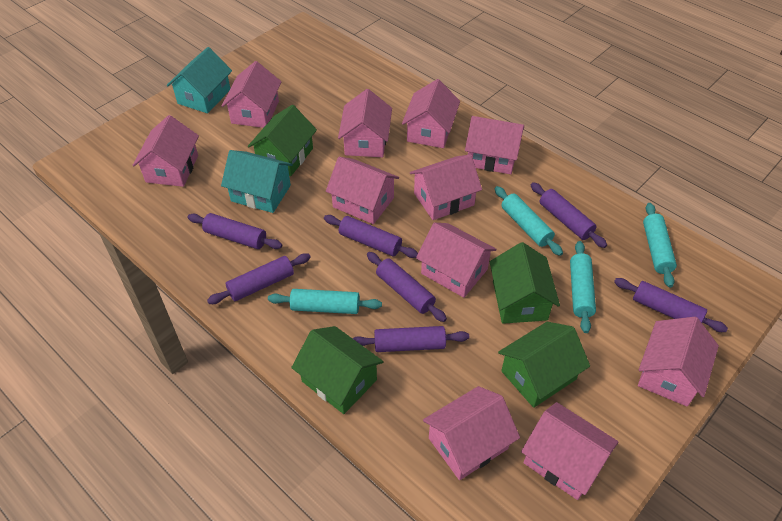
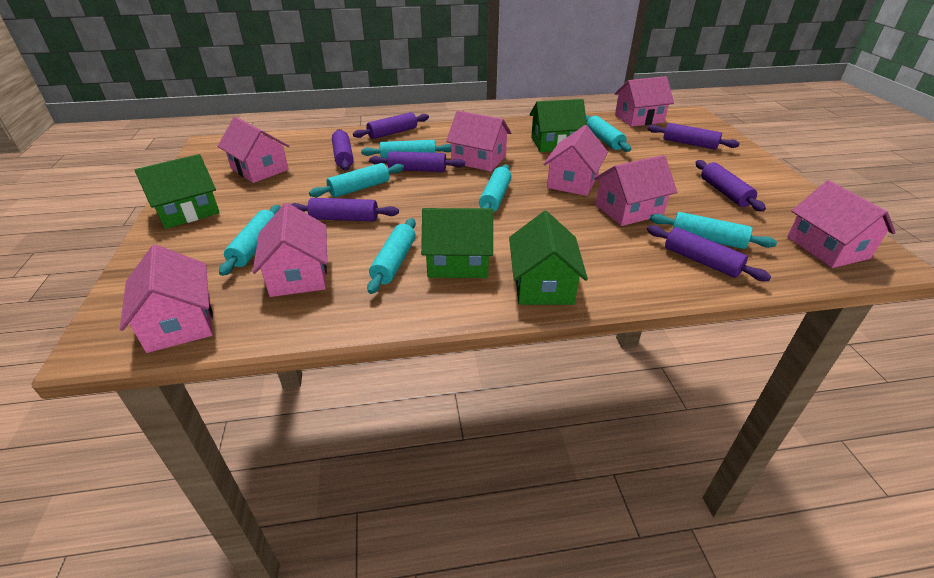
pink house: [133,115,199,187] [222,61,281,128] [326,157,399,224] [338,89,392,157] [402,79,460,148] [410,154,482,220] [416,222,497,298] [423,386,520,480] [465,116,524,174] [521,402,619,500] [638,317,719,407] = 11 -> [120,244,213,353] [218,117,289,183] [253,203,327,297] [446,111,511,172] [543,125,608,196] [594,155,677,226] [614,76,674,127] [787,180,896,268] = 8
turquoise house: [167,47,232,113] [221,150,293,213] = 2 -> none = 0
turquoise rolling pin: [268,289,382,314] [495,186,563,256] [570,241,596,333] [643,203,677,288] = 4 -> [219,205,281,276] [309,163,404,198] [361,140,451,158] [367,218,416,294] [479,164,512,212] [586,115,631,152] [650,212,777,249] = 7

